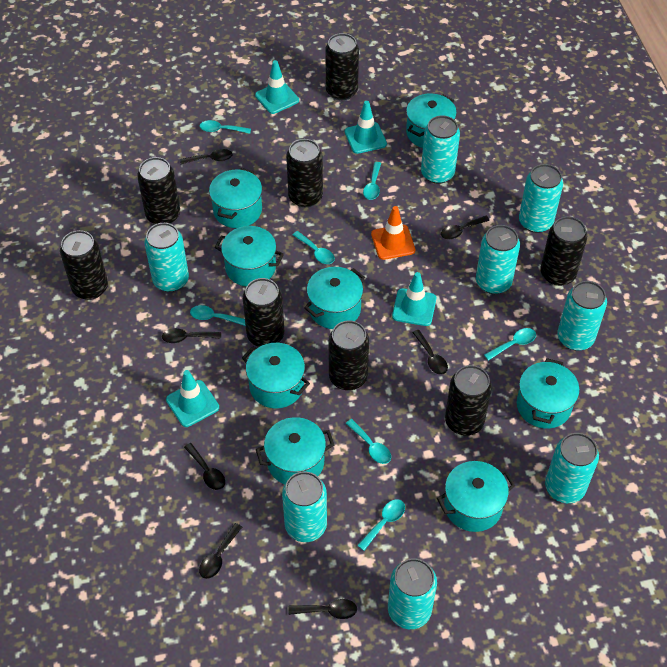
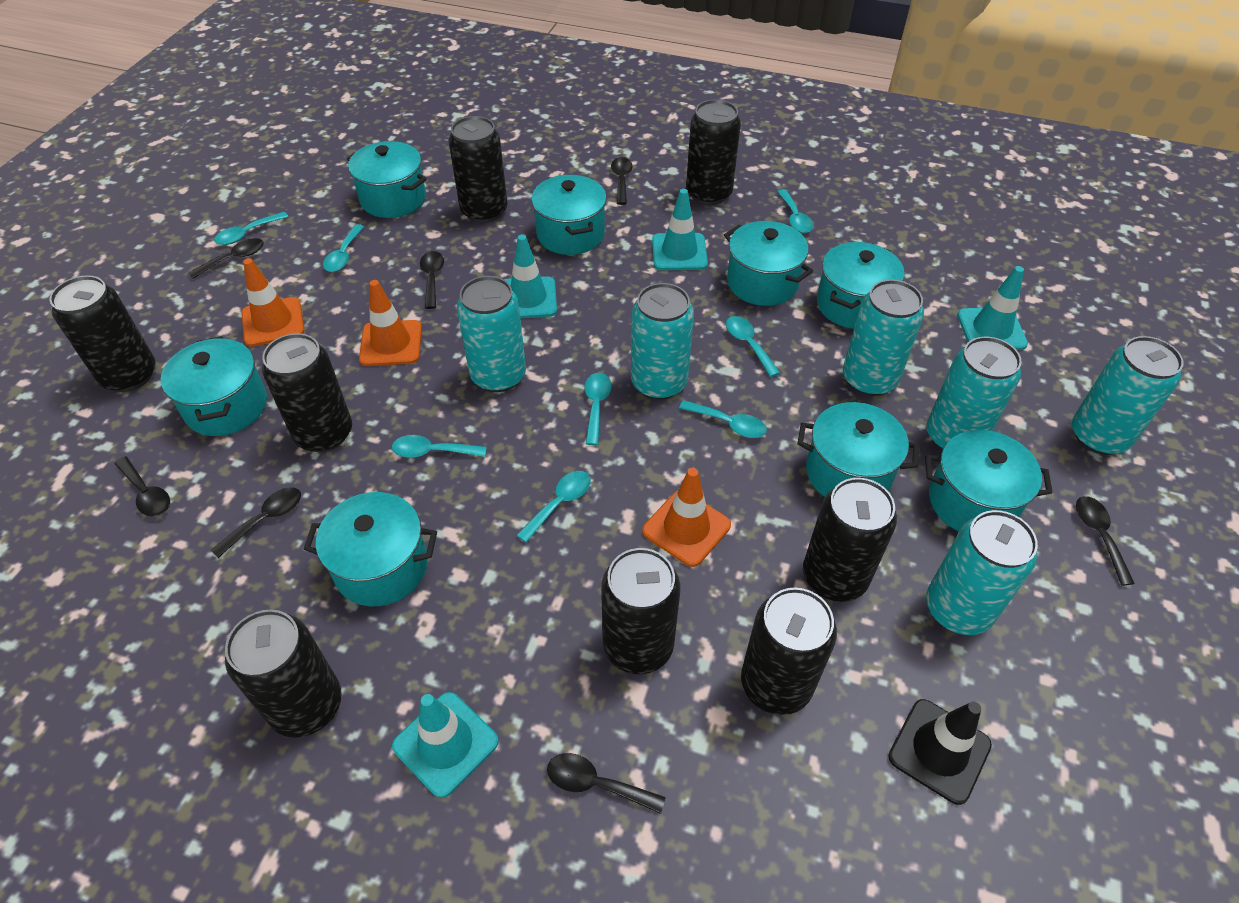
black traffic cone: none = 0 -> [888,699,992,805] = 1
orange traffic cone: [371,206,415,260] = 1 -> [242,258,305,347] [359,280,422,366] [642,468,731,567] = 3
turquoise can: [144,223,189,292] [282,471,327,542] [388,558,437,629] [421,115,460,184] [476,225,520,294] [519,164,563,233] [545,433,599,503] [557,281,607,351] = 8 -> [457,276,526,392] [631,283,694,400] [843,279,924,396] [926,510,1038,635] [927,337,1022,450] [1072,336,1183,455] = 6
turquoise spoon: [190,305,245,326] [200,120,251,134] [293,231,335,264] [346,419,391,464] [357,499,405,551] [363,162,381,200] [484,328,536,361] = 7 -> [214,212,288,245] [323,224,364,272] [392,435,487,458] [517,471,591,543] [584,373,612,445] [679,400,767,438] [726,316,780,377] [777,189,813,233] = 8

